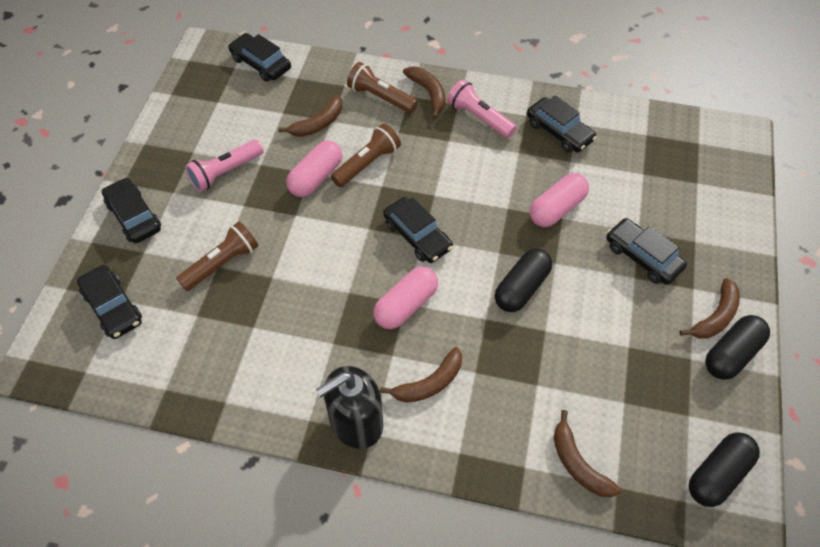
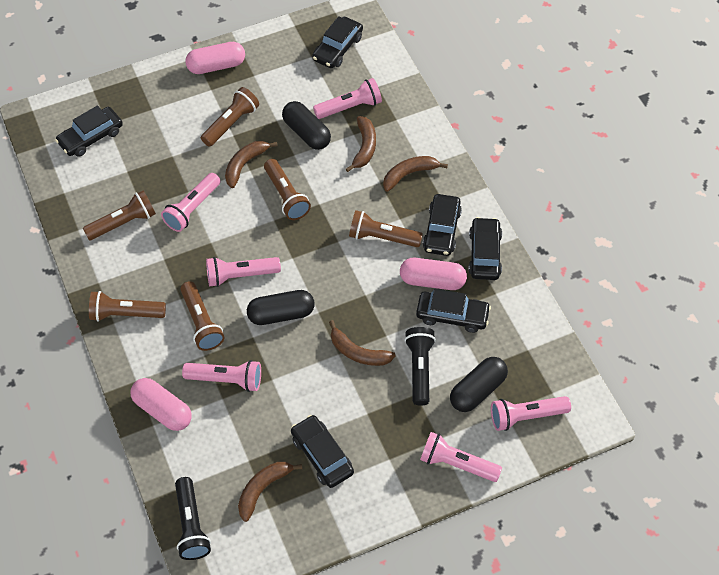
black flashlight: none = 0 -> [175,477,211,560] [404,327,436,406] = 2
black soap dispenser: [316,366,383,449] = 1 -> none = 0
brown flashlight: [176,221,258,291] [331,123,401,187] [347,62,418,113] = 3 -> [83,191,156,240] [89,291,166,322] [180,281,224,351] [201,87,259,147] [264,159,311,220] [349,210,423,247] = 6
pink flashlight: [185,140,263,192] [447,79,517,138] = 2 -> [161,173,221,232] [182,360,261,392] [206,257,281,287] [313,78,382,119] [420,432,502,482] [491,396,571,431] = 6

